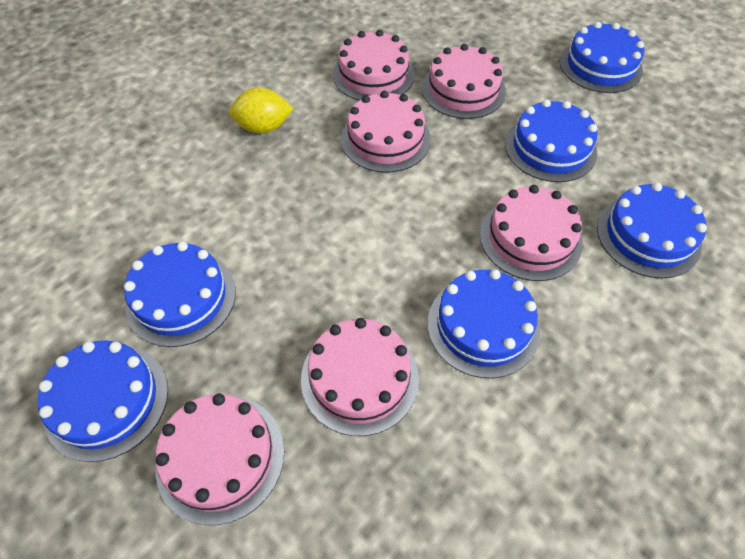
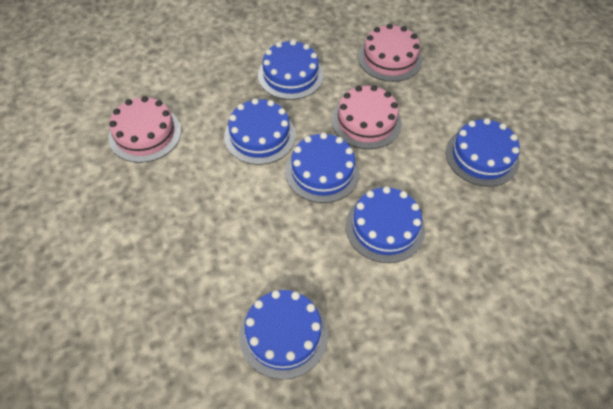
pink cake: [155,393,284,525] [301,318,419,436] [333,30,415,100] [341,91,431,173] [422,44,506,119] [480,185,583,281] = 6 -> [108,96,181,163] [332,85,402,149] [358,24,422,82] = 3
yellow lemon: [229,88,293,134] = 1 -> none = 0

